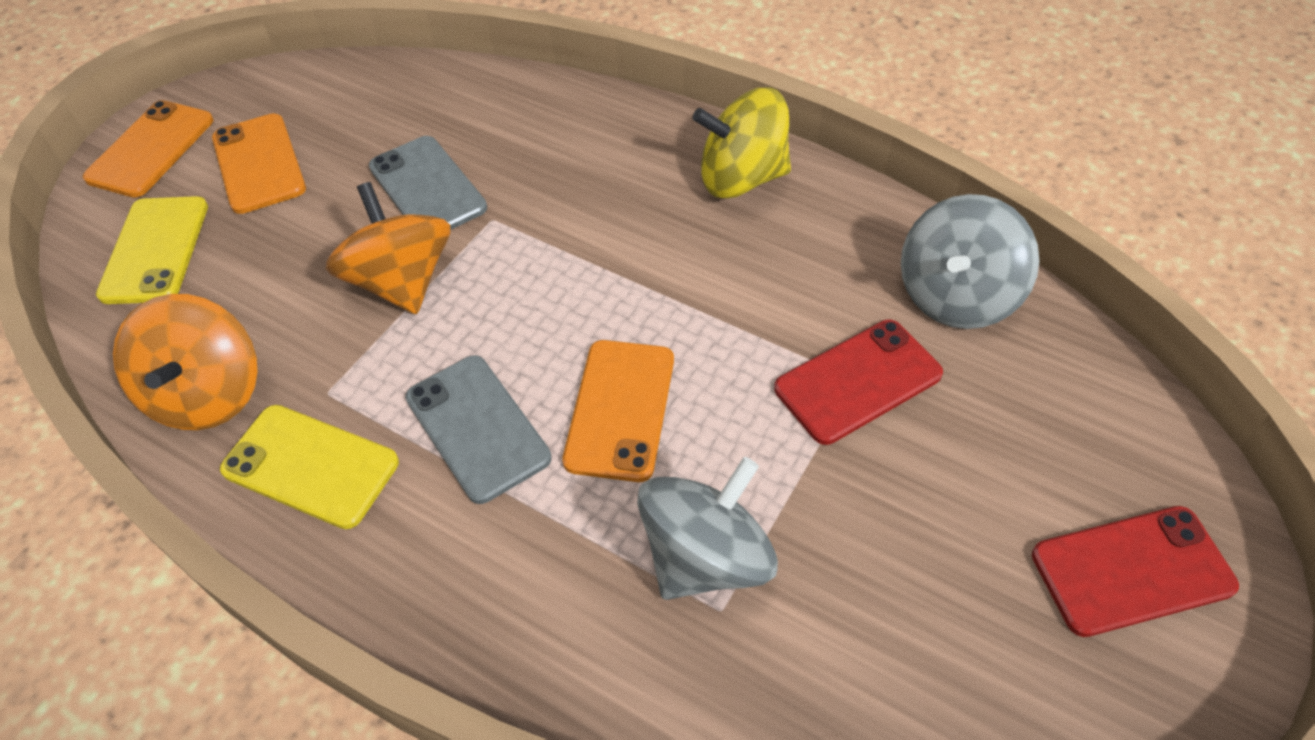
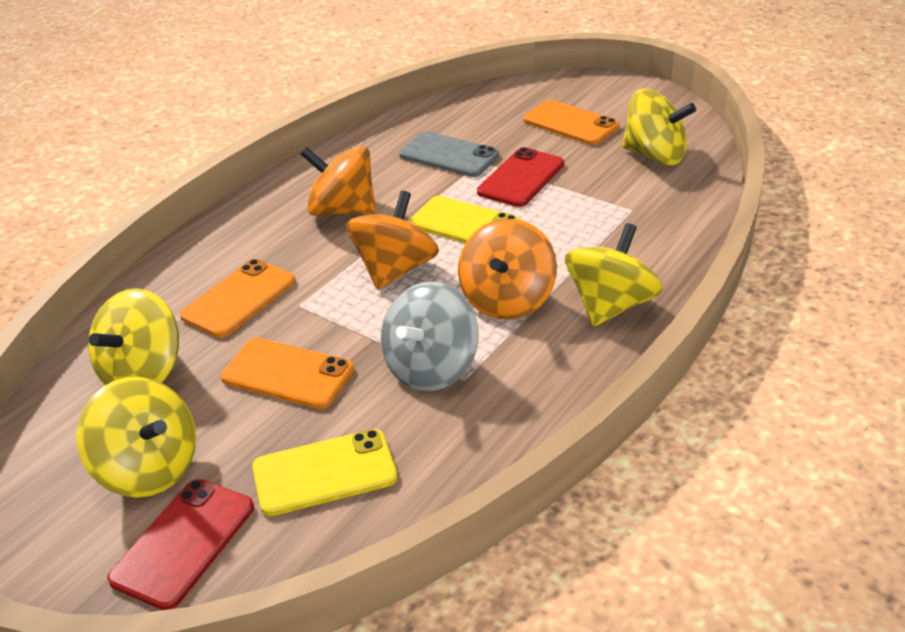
grey phone: [369,136,487,229] [405,355,552,504] = 2 -> [399,131,499,177] = 1
grey spinning top: [637,457,778,600] [901,194,1039,329] = 2 -> [381,282,479,391] = 1
orange spinning top: [113,294,257,430] [326,182,451,314] = 2 -> [301,146,376,216] [346,191,439,290] [458,219,557,320] = 3
yellow spinning top: [692,87,791,199] = 1 -> [76,377,196,498] [88,288,179,385] [565,223,663,327] [622,89,696,165] = 4

